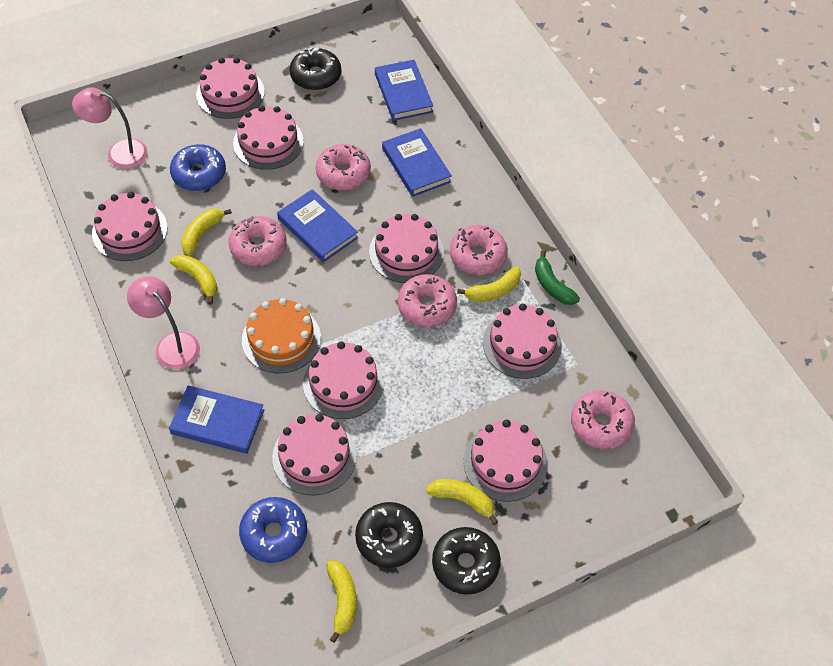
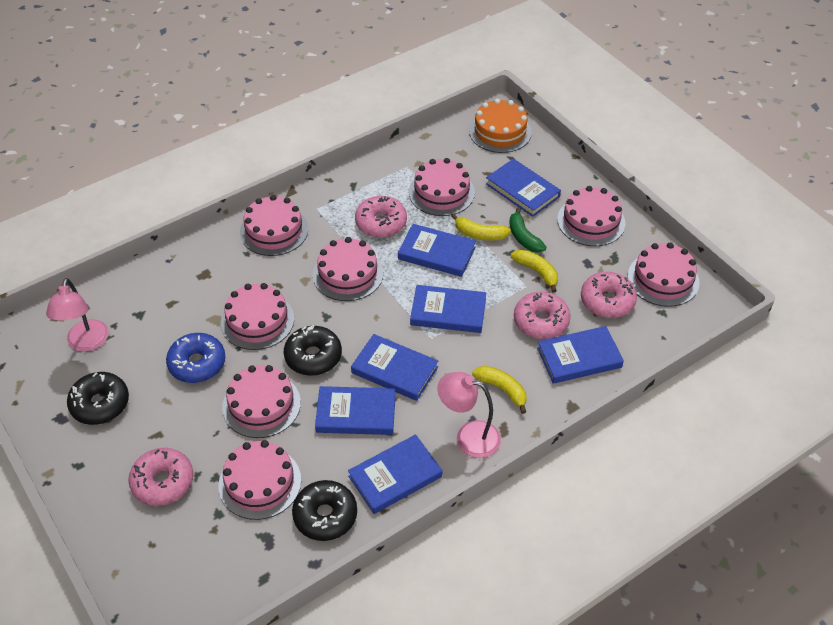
blue book: [169,385,264,454] [277,189,358,262] [375,60,433,121] [382,128,452,197] = 4 -> [315,386,396,435] [348,434,443,514] [351,334,438,401] [398,224,476,277] [410,285,486,333] [486,158,561,217] [537,326,624,383] = 7
blue donut: [170,144,226,191] [239,497,307,563] = 2 -> [166,333,225,383] = 1
pink donut: [229,216,287,266] [316,144,371,191] [398,274,457,327] [450,225,508,275] [571,390,635,449] = 5 -> [128,448,193,506] [355,196,407,238] [514,292,571,339] [581,272,637,318] = 4
yellow banana: [170,255,218,305] [181,209,232,256] [326,561,357,643] [426,479,498,525] [457,267,521,302] = 5 -> [451,214,511,240] [472,366,527,414] [511,249,558,293] = 3

